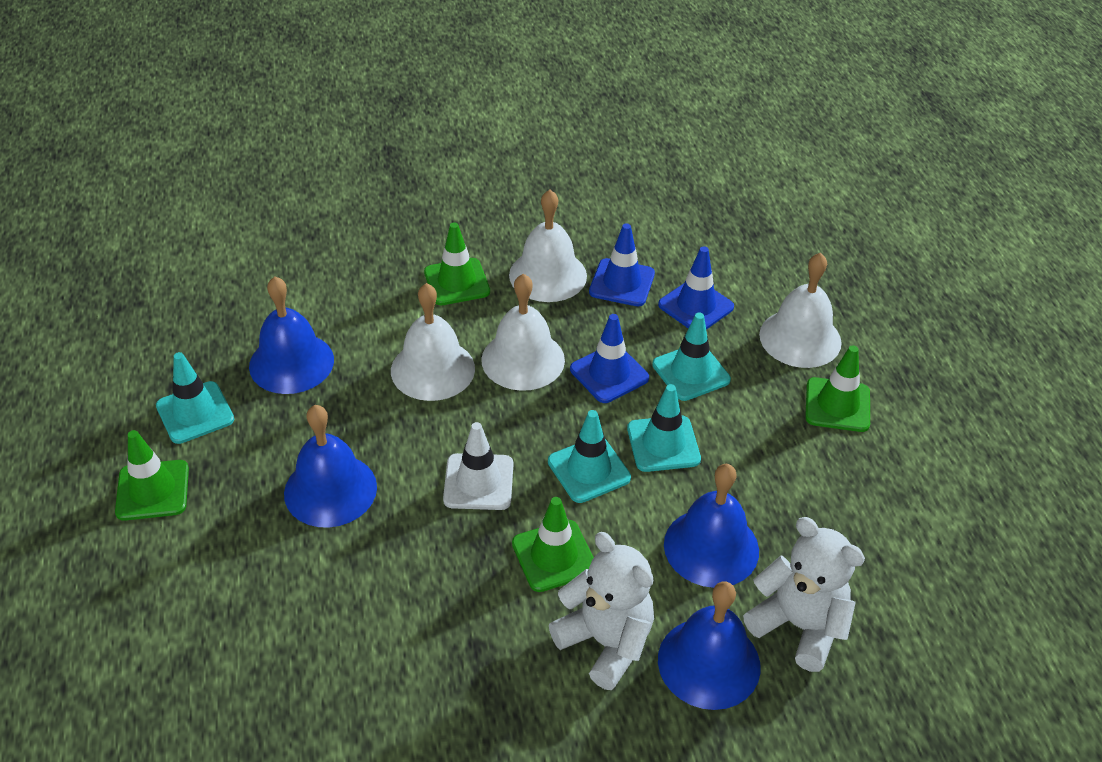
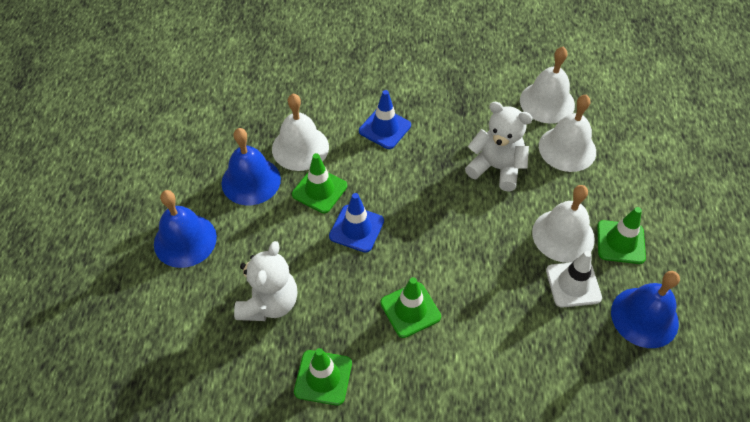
blue bell: [249,276,334,394] [284,405,377,528] [658,582,761,710] [664,464,759,588] = 4 -> [154,190,217,268] [221,128,281,205] [611,271,680,348] = 3
blue traffic cone: [570,314,649,403] [589,223,655,306] [658,246,734,329] = 3 -> [329,193,384,253] [359,90,411,149] = 2
turquoise traffic cone: [156,352,234,444] [548,410,631,503] [627,384,701,472] [652,312,731,401] = 4 -> none = 0

